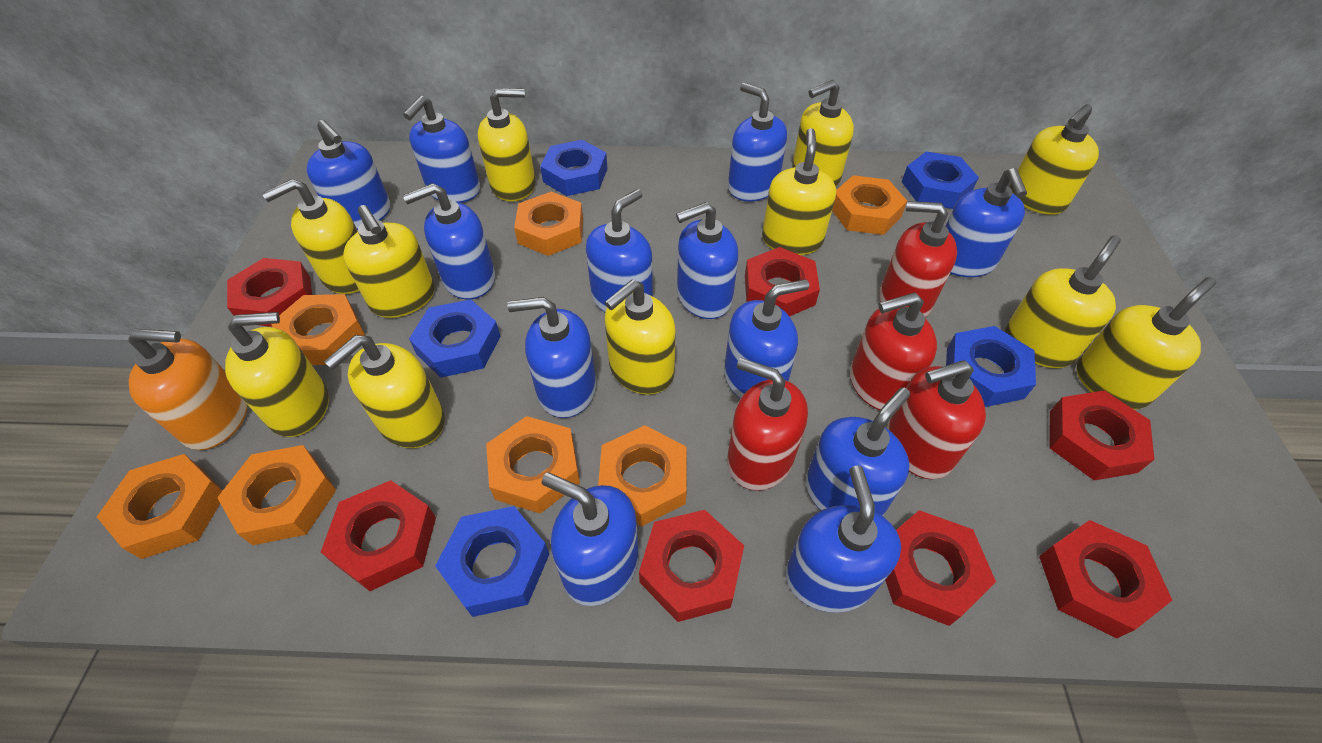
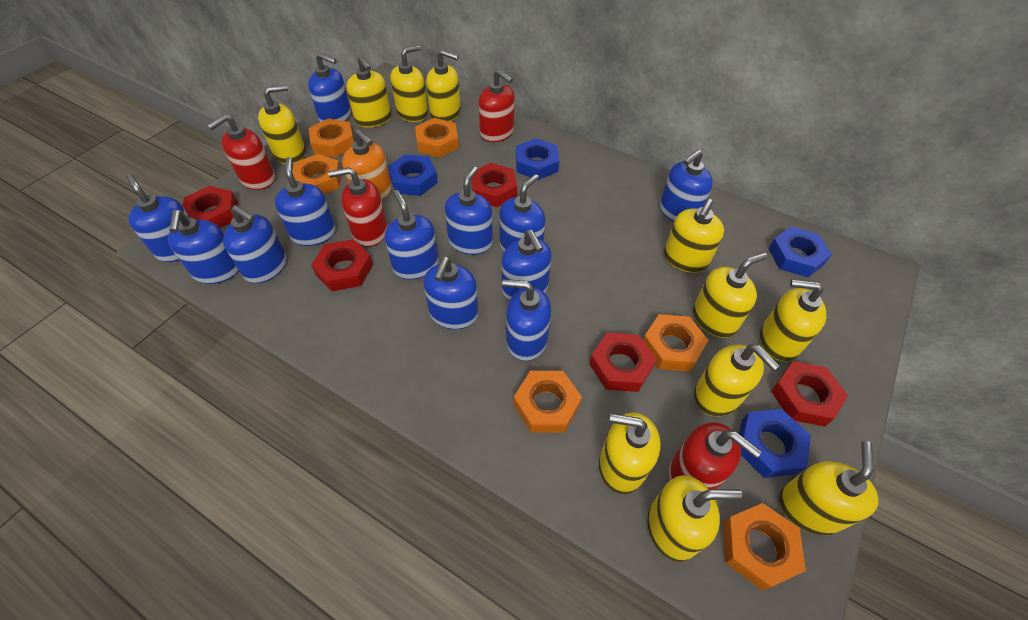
blue nut: [409,299,501,378] [435,506,549,617] [540,140,608,196] [902,152,979,209] [946,326,1036,407] = 5 -> [388,154,438,196] [516,138,559,180] [739,409,811,478] [768,227,832,277] = 4
orange nut: [97,454,223,559] [217,445,336,545] [272,294,365,365] [486,416,580,514] [514,192,583,256] [598,425,687,526] [832,175,907,235] = 7 -> [292,154,341,194] [308,118,354,158] [415,118,459,157] [513,371,582,433] [643,314,708,372] [723,503,806,591] = 6
red nut: [227,258,312,327] [321,480,436,591] [639,510,744,622] [745,247,820,316] [885,510,996,626] [1039,520,1172,638] [1050,390,1154,481] = 7 -> [182,186,238,228] [311,239,373,291] [471,163,517,207] [589,332,657,392] [771,361,848,427] = 5

